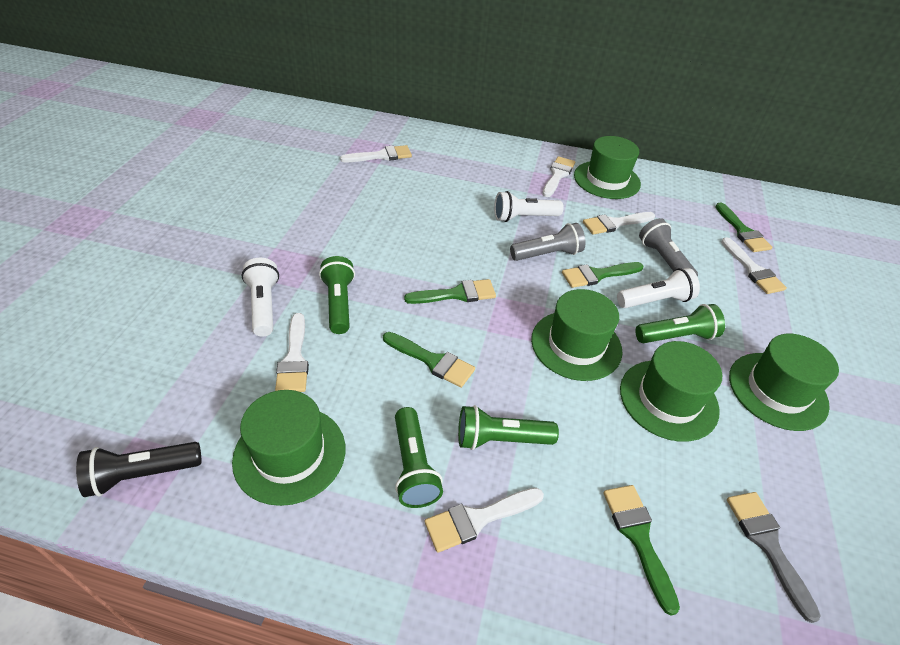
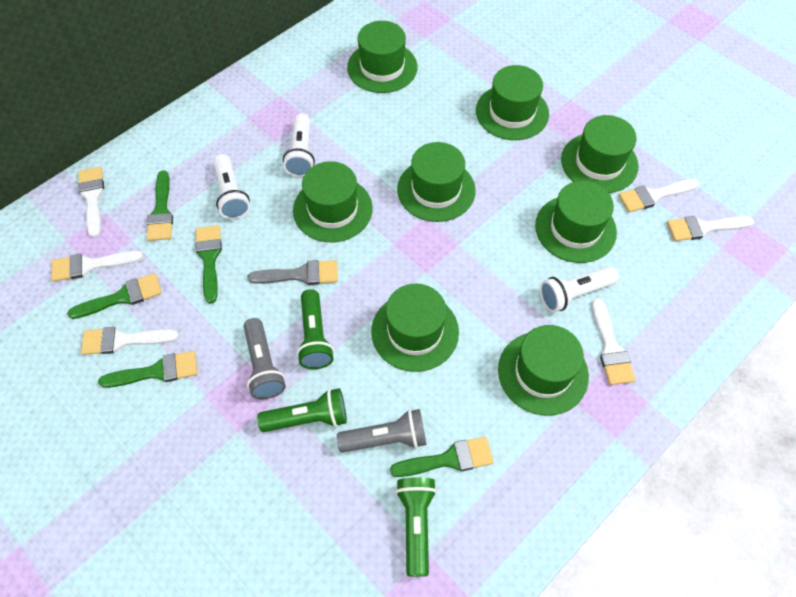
black flashlight: [76,442,201,497] = 1 -> none = 0
green flashlight: [319,256,355,334] [395,407,443,508] [458,405,559,450] [635,304,725,343] = 4 -> [257,388,347,432] [297,289,334,369] [396,477,437,577] = 3
green hat: [232,390,345,506] [531,289,622,381] [574,136,641,199] [620,341,722,442] [729,334,839,431] = 5 -> [293,161,373,242] [347,21,417,93] [371,284,459,372] [397,142,476,222] [476,65,549,140] [498,325,589,416] [535,181,617,263] [561,115,639,193] = 8

